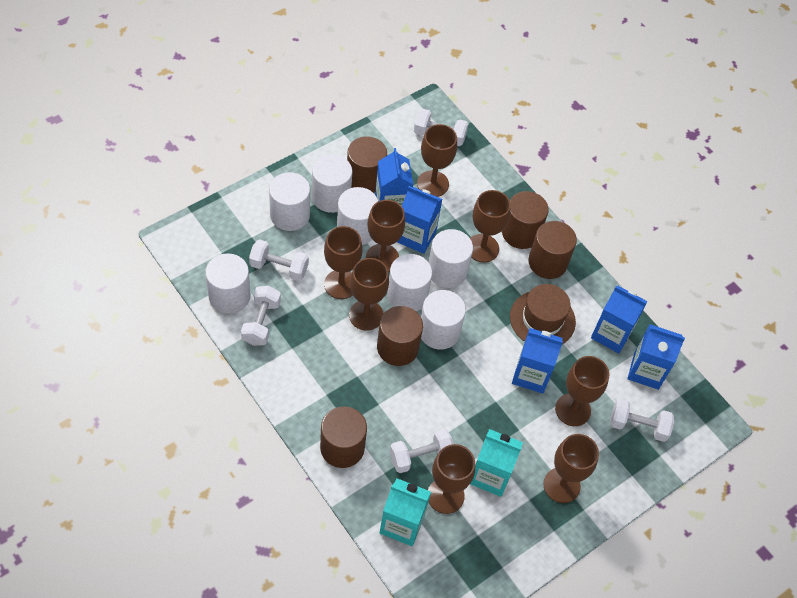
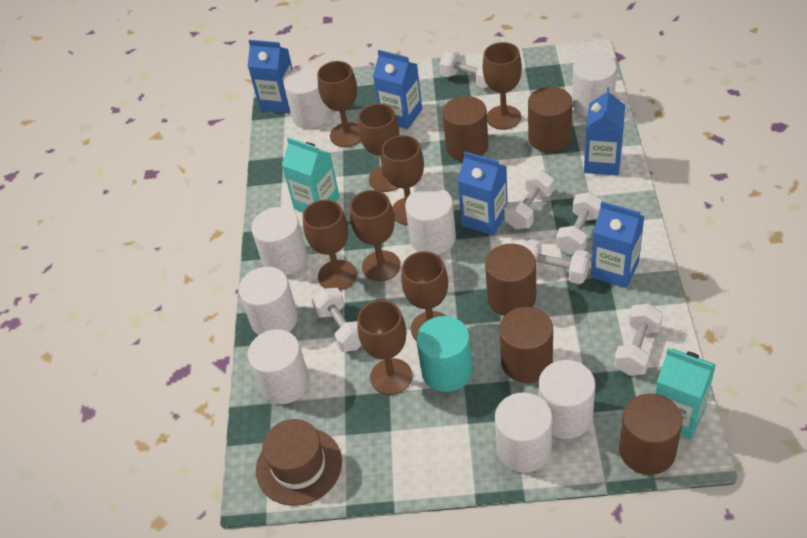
turquoise cylinder: none = 0 -> [416,316,472,392] = 1
white cylinder: [205,253,251,314] [269,172,310,231] [312,155,352,213] [337,187,378,245] [387,254,432,312] [421,290,466,349] [429,229,473,288] = 7 -> [239,267,298,335] [248,329,309,404] [252,207,307,276] [284,67,332,129] [405,186,456,255] [495,393,552,473] [539,360,595,439] [572,53,617,117] = 8
white dumbbell: [241,286,281,346] [249,239,309,281] [390,429,453,473] [414,109,468,146] [610,398,674,442] = 5 -> [312,288,362,352] [439,50,488,88] [504,170,554,229] [523,239,590,284] [556,192,603,255] [614,304,663,375] = 6

